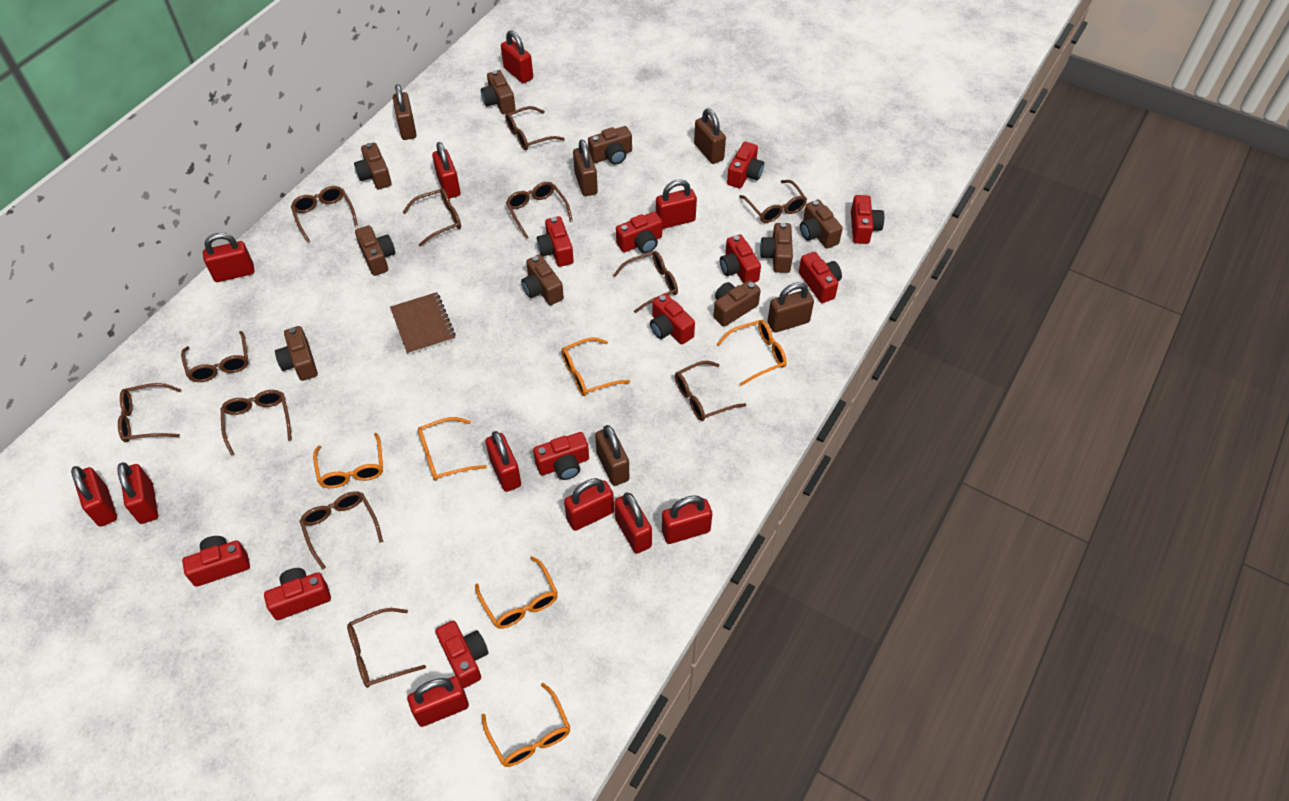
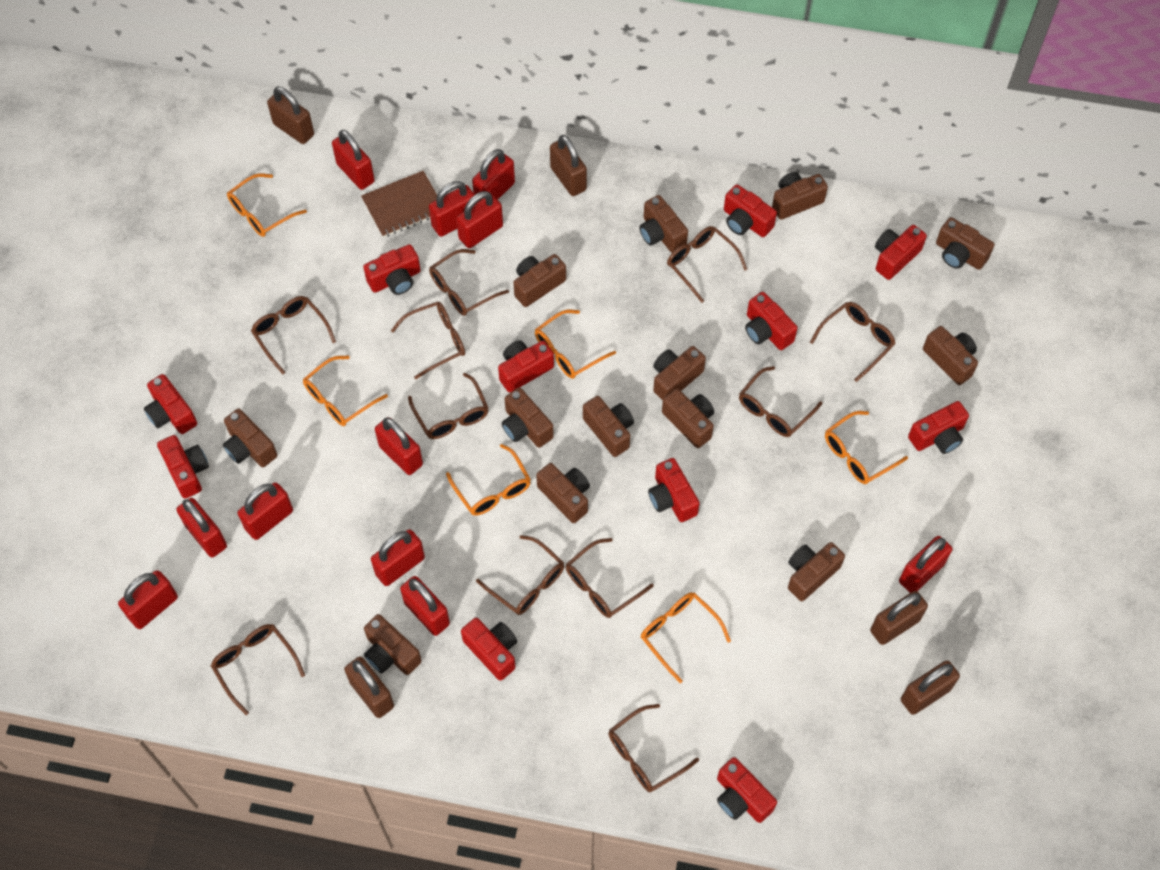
brown camera: [275,326,318,381] [354,142,392,189] [355,225,395,276] [481,70,515,114] [521,254,564,305] [588,126,632,165] [714,280,761,327] [760,223,793,273] [800,199,843,249] = 9 -> [223,409,277,467] [364,614,422,675] [502,387,554,448] [513,254,566,307] [536,463,590,523] [583,396,634,457] [639,195,688,253] [653,346,706,400] [662,389,714,448] [772,172,828,220] [788,542,845,601] [923,326,978,385] [936,217,994,270] = 13
brown glasses: [118,383,182,442] [181,331,249,382] [221,390,292,456] [291,186,358,243] [300,491,383,569] [347,608,426,688] [402,188,461,247] [505,106,565,150] [506,182,573,239] [613,251,678,313] [675,361,746,421] [739,180,807,223] = 12 -> [211,624,305,715] [251,296,336,374] [391,301,465,379] [408,373,489,439] [429,249,509,316] [476,535,564,615] [566,538,654,618] [608,704,699,792] [667,226,747,303] [739,366,822,437] [810,302,896,382] = 11

